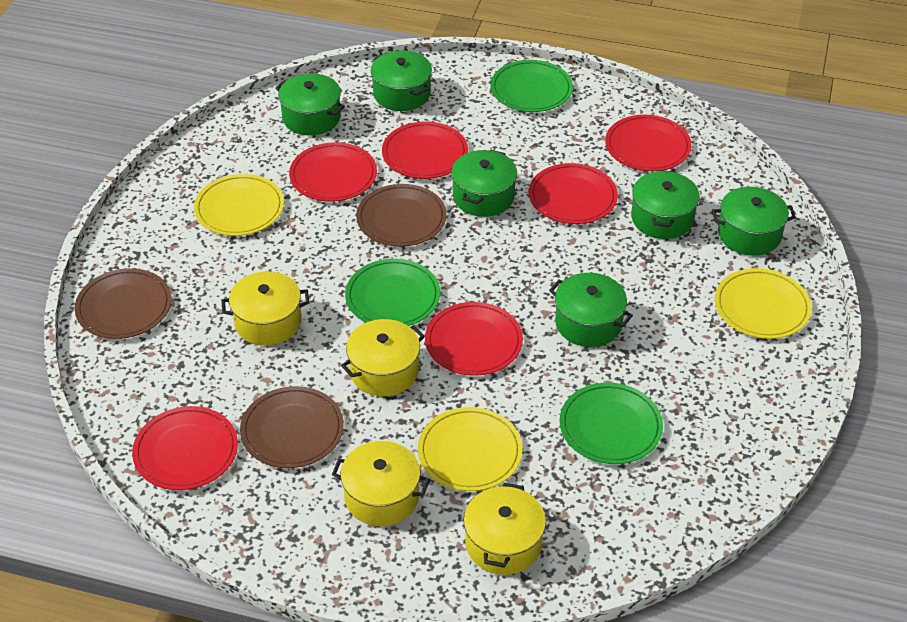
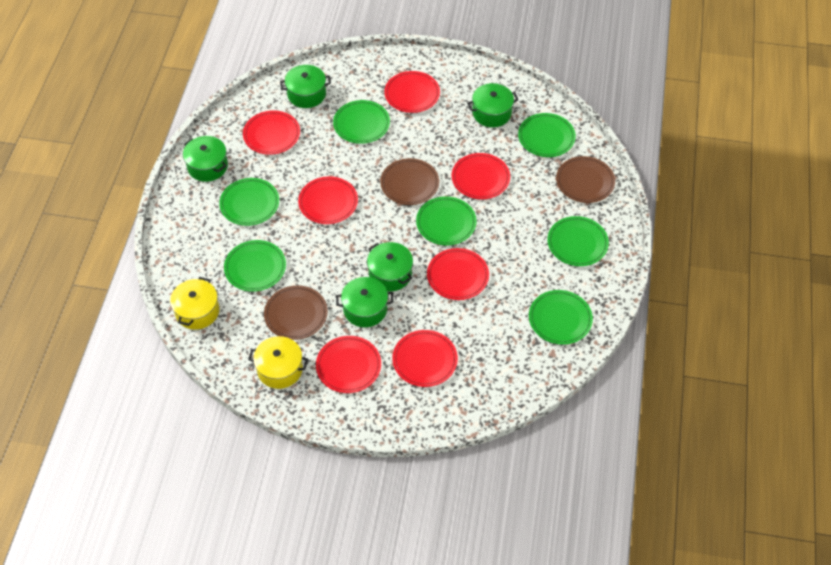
green plate: [345,259,440,326] [490,60,573,112] [560,383,663,464] = 3 -> [219,178,279,226] [224,240,286,292] [333,100,390,144] [416,196,477,246] [518,113,576,157] [529,290,593,345] [547,216,609,266] = 7
green pot: [275,73,345,136] [371,50,432,111] [451,149,517,217] [549,273,633,347] [631,170,700,239] [712,187,796,256] = 6 -> [183,136,228,182] [280,65,331,108] [336,277,393,327] [367,242,413,291] [467,83,518,127] = 5
red plate: [132,406,238,490] [289,142,377,202] [382,121,468,179] [425,302,523,376] [529,163,618,224] [605,115,692,171] = 6 -> [243,110,300,155] [298,176,358,224] [316,336,381,393] [384,71,440,113] [392,330,458,387] [427,248,489,300] [451,153,510,199] = 7
yellow plate: [194,174,284,236] [418,407,522,491] [715,268,812,339] = 3 -> none = 0
yellow pot: [221,271,310,346] [332,441,430,526] [341,319,425,396] [464,483,546,575] = 4 -> [170,277,219,330] [248,336,308,389] = 2

